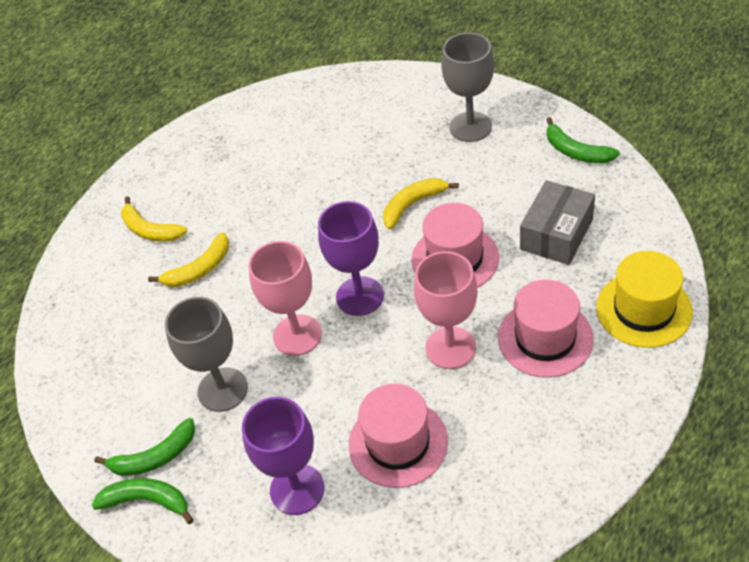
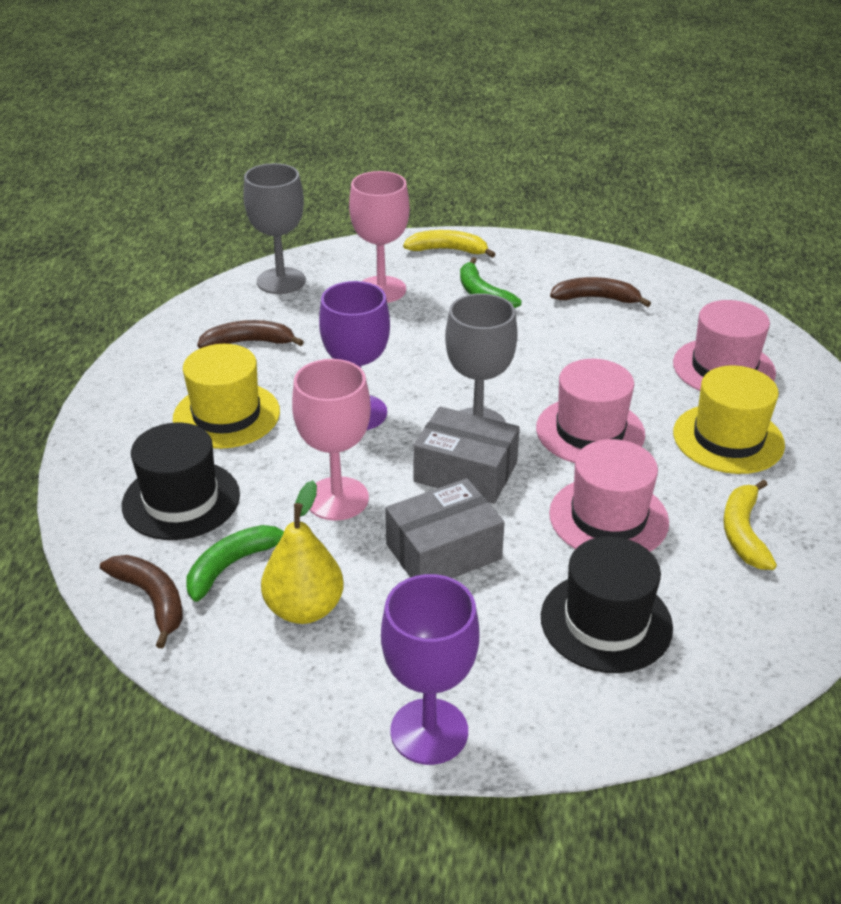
black hat: none = 0 -> [122,423,240,540] [541,536,673,673] = 2
brown banana: none = 0 -> [100,555,183,648] [197,320,304,348] [550,277,651,307] = 3
green banana: [91,478,194,524] [94,418,195,476] [546,117,620,163] = 3 -> [186,525,284,602] [460,257,522,308] = 2
grey box: [520,180,595,265] = 1 -> [385,478,505,578] [413,406,520,504] = 2
yellow banana: [121,196,188,242] [148,232,229,287] [383,178,459,229] = 3 -> [403,230,496,258] [723,479,777,570] = 2
yellow hat: [596,251,693,348] = 1 -> [173,344,280,449] [673,365,785,474] = 2
yellow pear: none = 0 -> [261,480,344,624] = 1

